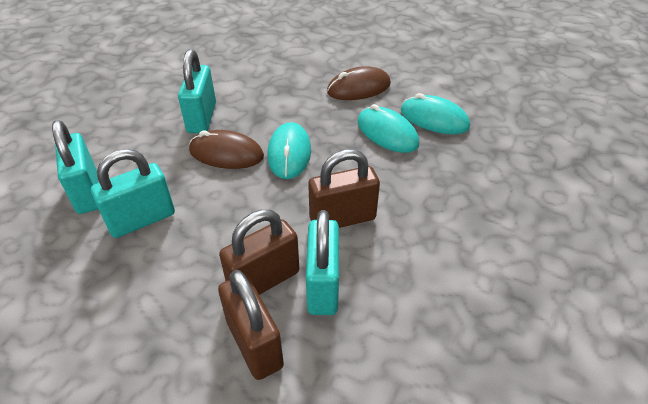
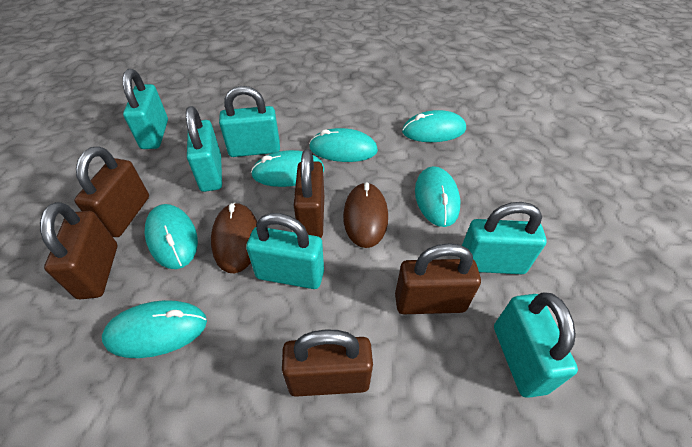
brown padlock: [218,270,284,380] [219,210,299,295] [308,149,380,228] = 3 -> [40,202,117,300] [74,146,149,237] [282,329,373,397] [294,149,324,238] [395,243,481,314] = 5
turquoise mouse: [267,122,311,179] [357,104,419,153] [401,93,470,134] = 3 -> [102,300,207,358] [145,204,198,269] [251,150,325,187] [309,128,378,162] [402,110,466,142] [415,166,460,227] = 6
turquoise padlock: [52,120,99,214] [91,149,175,238] [178,49,216,133] [306,210,339,315] = 4 -> [123,69,168,149] [186,106,222,192] [219,86,280,157] [246,213,324,289] [462,202,547,274] [494,292,578,398] = 6

